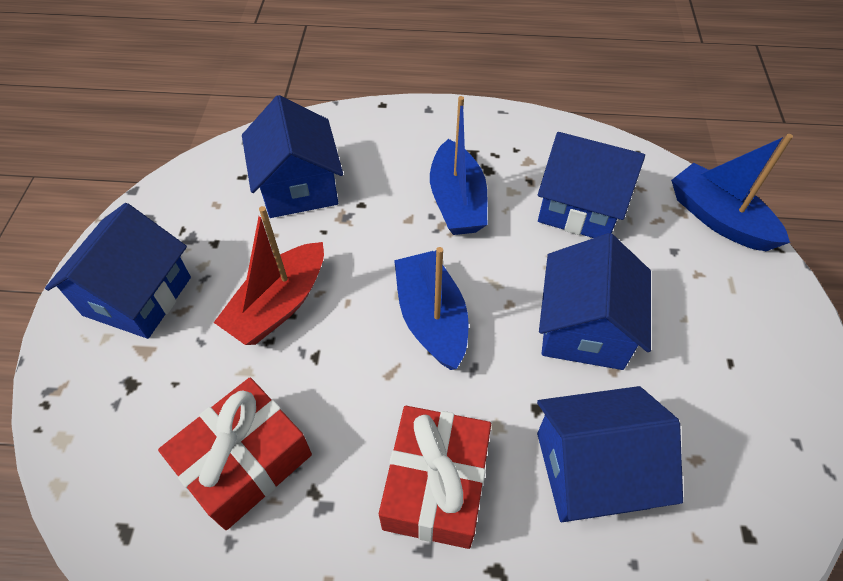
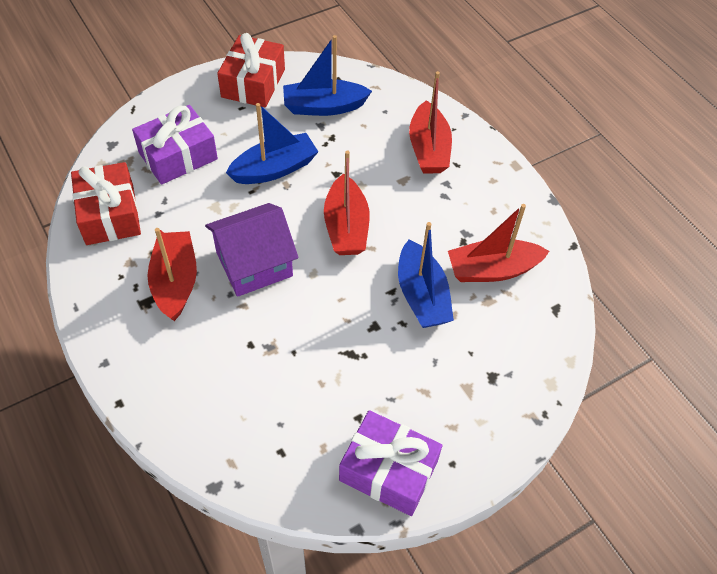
blue house: [45,203,191,339] [242,95,343,218] [537,386,683,522] [538,132,645,238] [539,233,651,370] = 5 -> none = 0
purple gift: none = 0 -> [132,105,218,185] [339,410,442,516] = 2
purple house: none = 0 -> [205,203,298,297] = 1
red boat: [214,206,324,345] = 1 -> [147,228,197,321] [324,151,370,255] [409,71,452,174] [448,204,549,282] = 4

